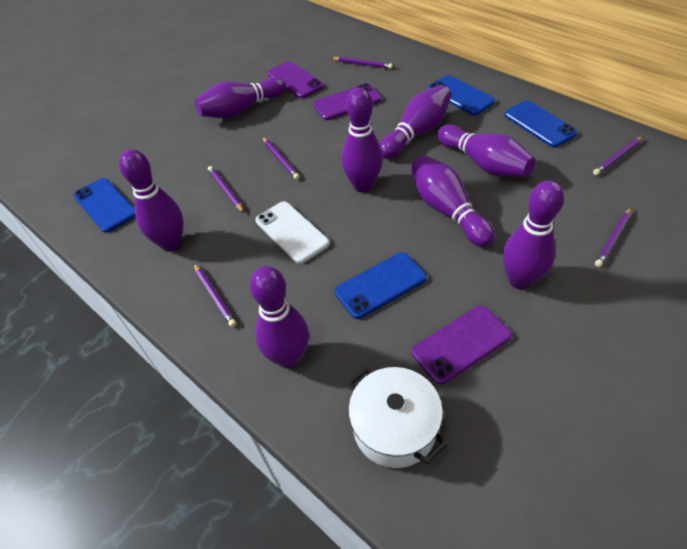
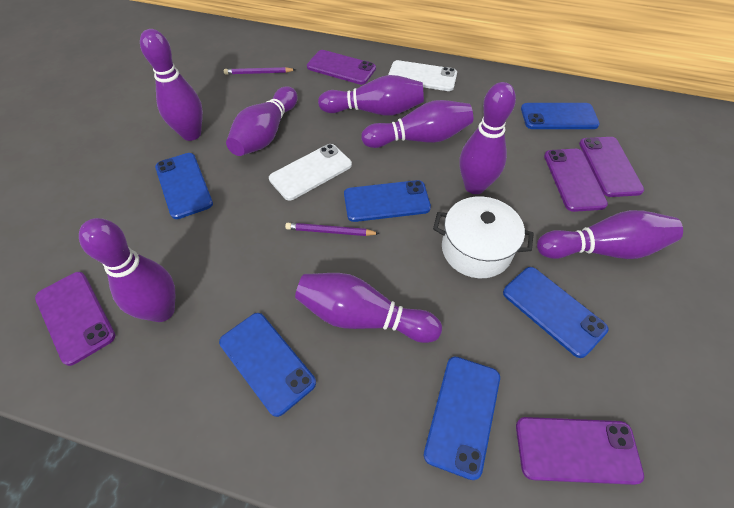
blue phone: [73,178,135,233] [334,252,426,319] [428,75,495,115] [504,100,578,147] = 4 -> [155,153,213,219] [219,313,316,417] [344,180,431,222] [424,357,500,480] [503,267,608,358] [521,103,600,129] = 6
purple pencil: [194,264,236,327] [208,166,244,213] [262,137,300,180] [331,57,393,69] [593,136,643,175] [595,208,631,267] = 6 -> [224,67,296,75] [285,223,380,236] = 2
purple phone: [268,61,324,99] [313,83,381,120] [412,305,512,385] = 3 -> [35,272,115,366] [307,50,376,85] [516,417,644,485] [544,149,608,212] [579,137,644,197] = 5
white phone: [255,202,329,264] = 1 -> [269,144,352,201] [388,60,457,91] = 2

